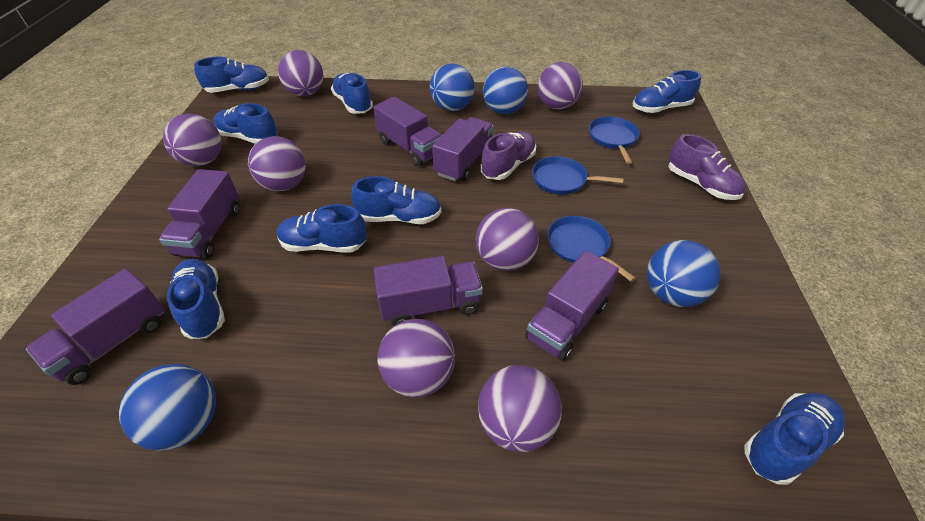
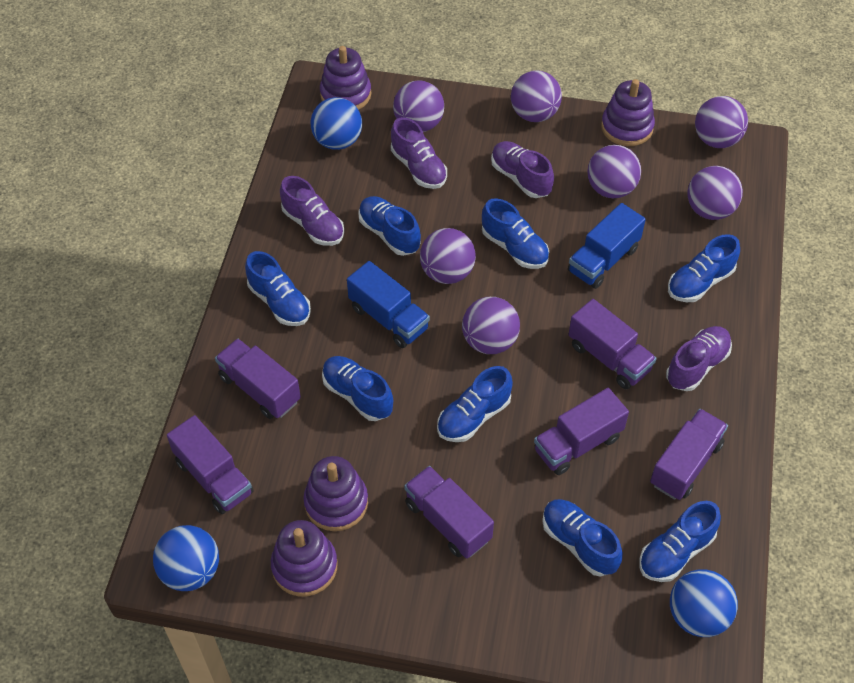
blue ball: [119,364,216,451] [430,64,474,111] [483,67,528,114] [647,240,721,307] = 4 -> [153,525,219,591] [311,97,362,150] [670,569,738,637] = 3
blue pan: [532,156,623,195] [547,216,636,282] [589,116,640,164] = 3 -> none = 0
blue truck: none = 0 -> [347,261,430,348] [568,203,646,289] = 2
purple shoe: [481,132,536,180] [668,134,746,200] = 2 -> [280,176,344,246] [391,117,447,189] [491,141,554,198] [666,326,732,391] = 4
purple stacking toy: none = 0 -> [271,520,338,596] [303,456,368,531] [320,46,371,110] [601,79,655,146] = 4

